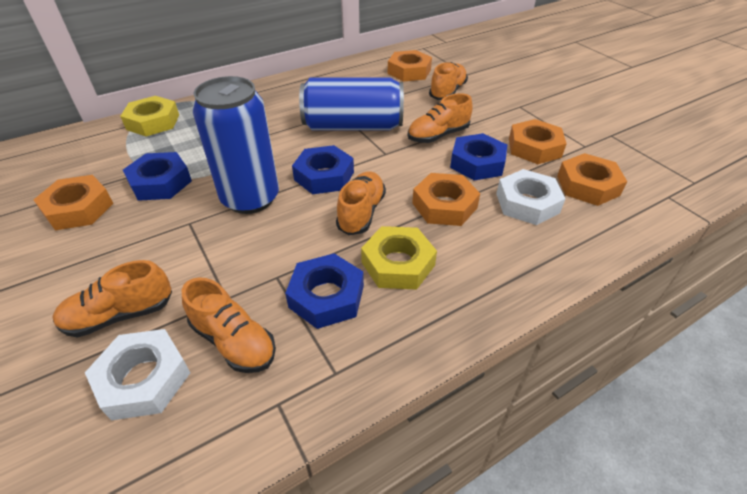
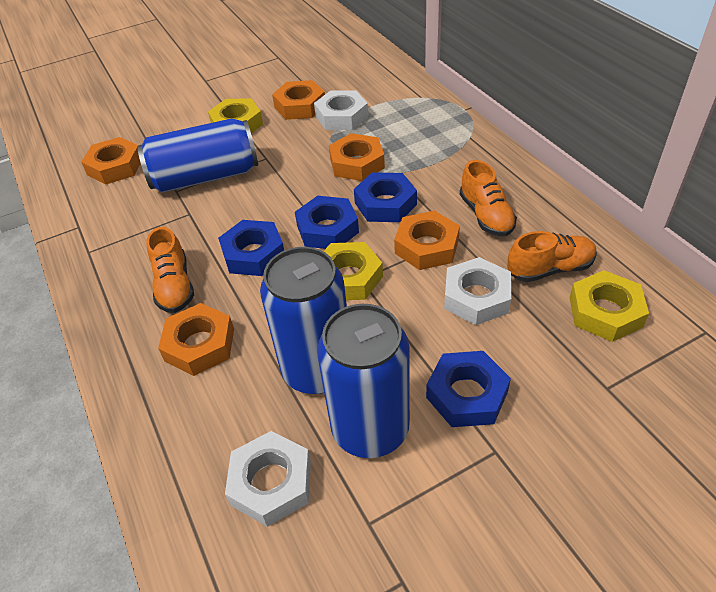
blue can: [192,76,279,214] [299,78,404,131] = 2 -> [137,118,258,193] [260,247,347,394] [317,304,410,458] = 3
orange shoe: [52,260,172,337] [182,277,276,373] [336,171,386,235] [408,93,473,143] [429,62,468,100] = 5 -> [147,227,194,313] [460,160,517,236] [507,231,597,282] = 3
white nut: [85,329,190,421] [496,169,565,225] = 2 -> [225,431,311,527] [314,91,368,130] [444,257,511,325] = 3
yellow nut: [120,96,179,136] [361,226,437,290] = 2 -> [208,98,263,134] [324,242,383,300] [570,270,649,342] = 3

